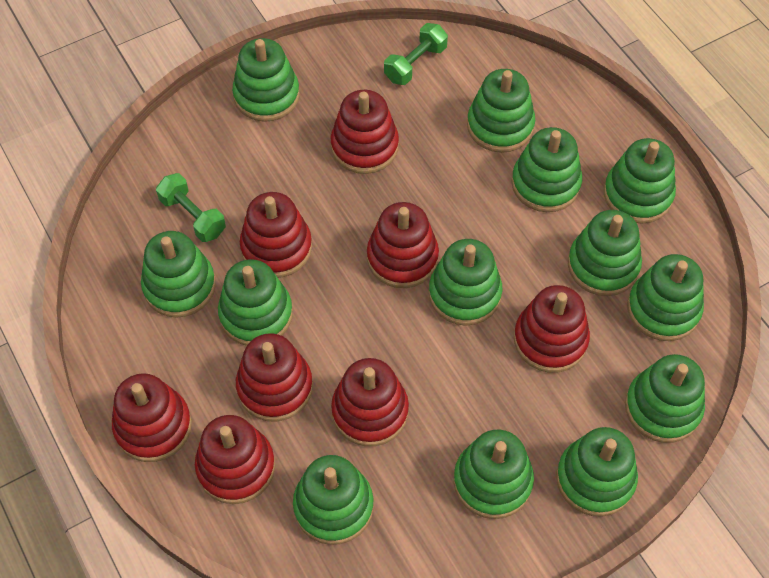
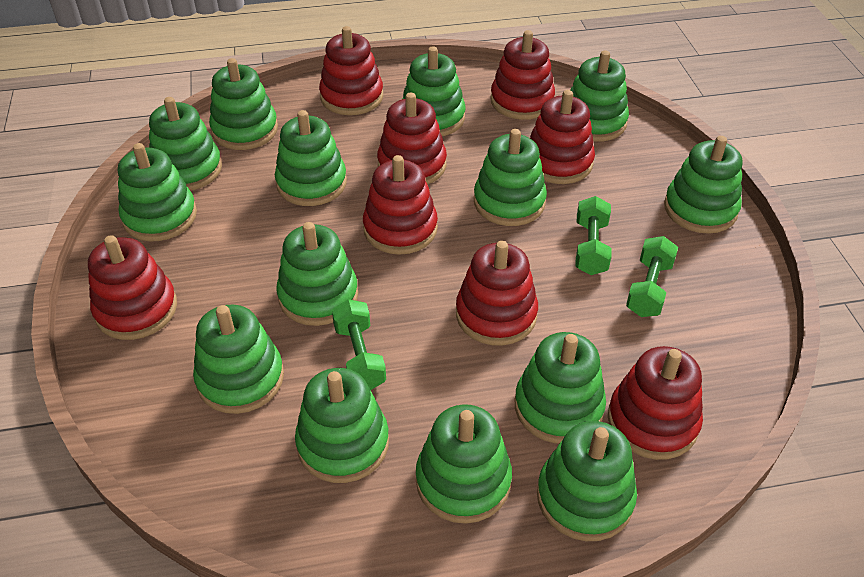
green dumbbell: [156,173,226,242] [384,23,448,85] = 2 -> [332,299,386,390] [575,196,612,275] [626,236,678,317] = 3
green stacking toy: [141,231,216,318] [218,259,293,346] [232,38,300,122] [293,455,374,545] [429,239,502,326] [453,430,534,519] [467,69,535,153] [512,127,582,212] [556,427,638,516] [568,210,642,296] [604,138,676,224] [625,354,705,443] [627,254,704,341] = 13 -> [118,143,197,241] [149,97,222,191] [193,305,284,414] [209,58,278,150] [275,110,347,206] [276,222,358,326] [295,368,389,483] [403,47,465,136] [416,404,512,524] [474,129,547,226] [515,332,606,444] [537,421,637,541] [570,50,629,142] [664,136,742,234] = 14

